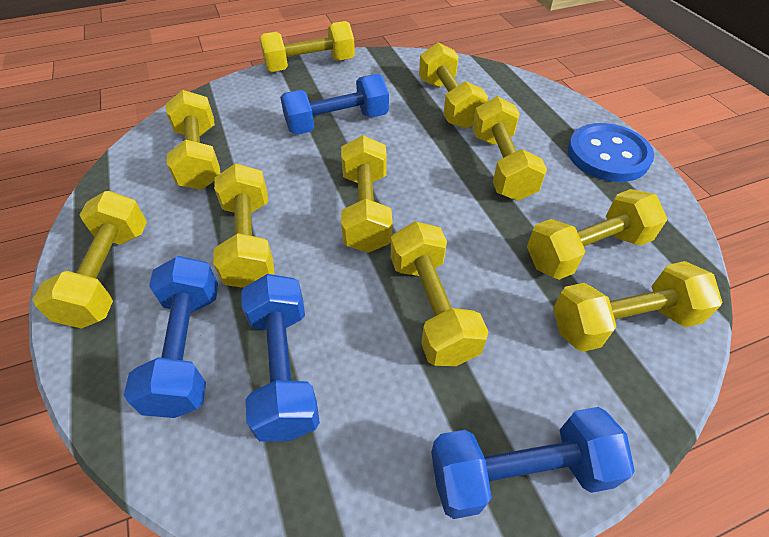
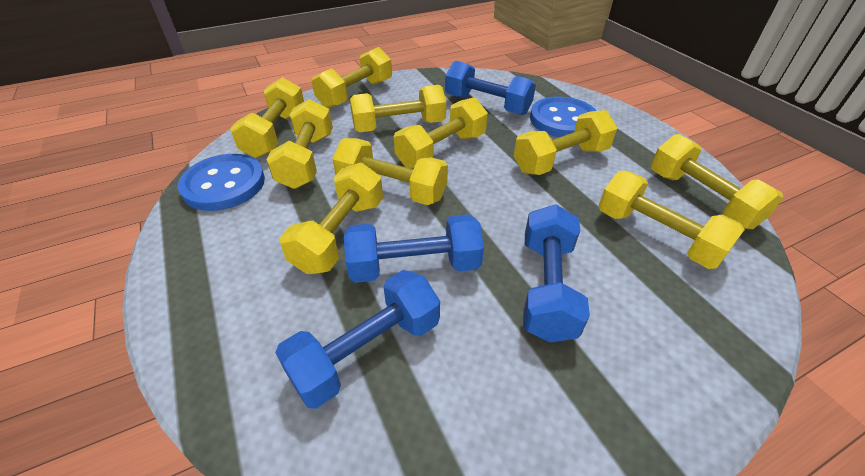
blue button: [568,123,654,182] = 1 -> [178,154,265,211] [530,96,597,137] = 2

